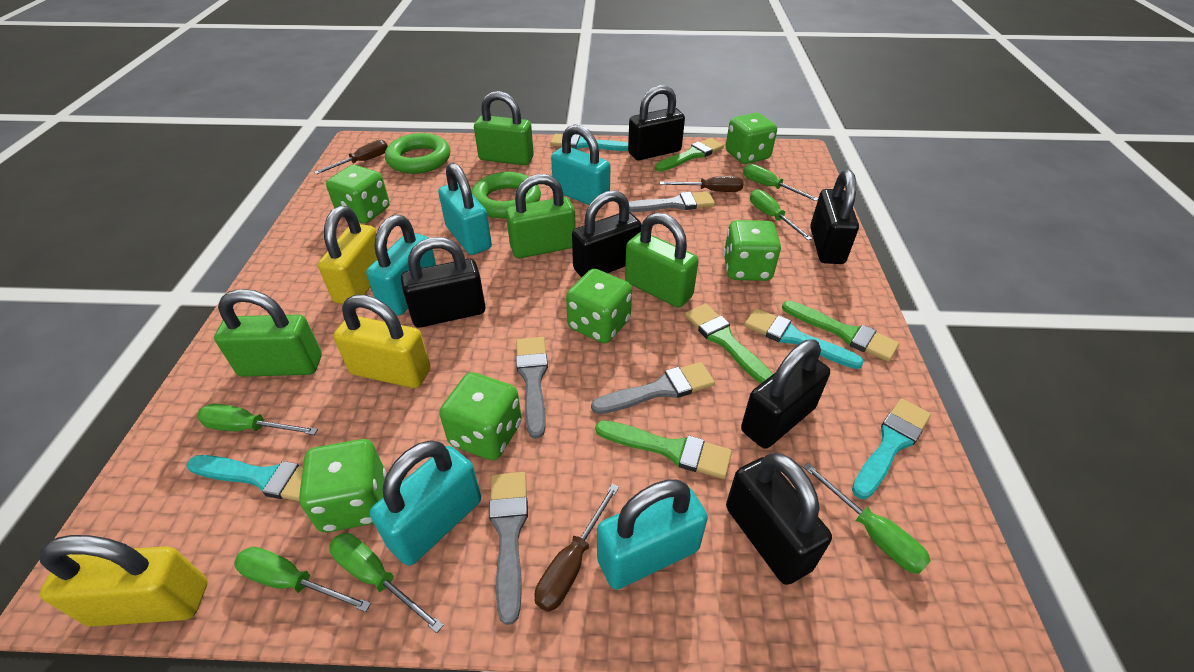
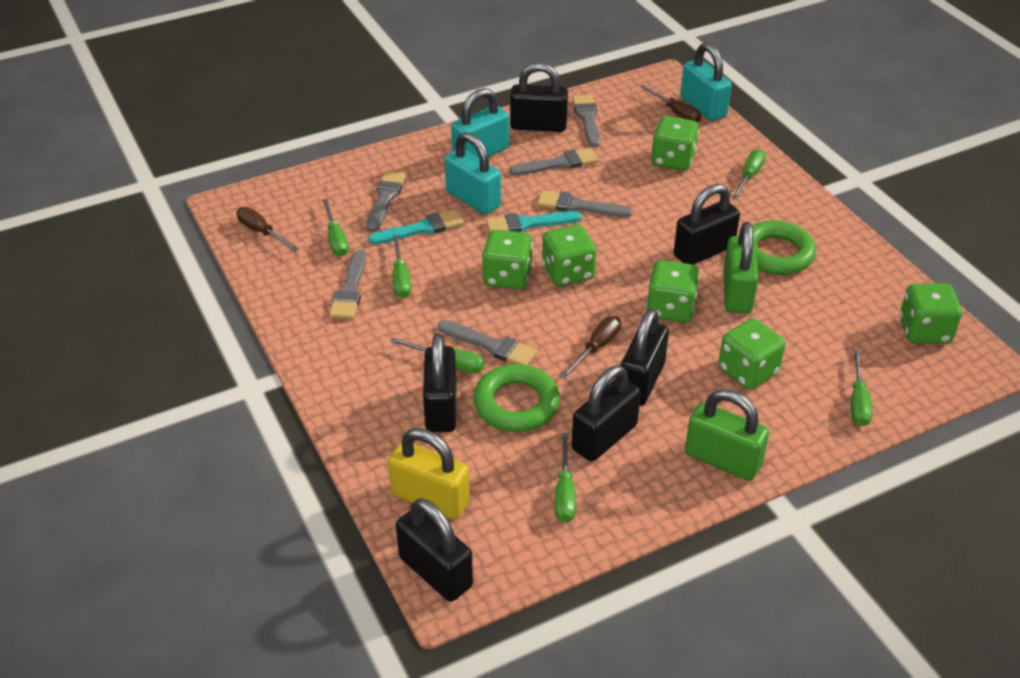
green brush: [595,420,732,479] [655,138,724,172] [685,304,773,384] [782,301,899,362] = 4 -> none = 0
green padlock: [214,289,322,377] [474,91,534,165] [506,174,576,258] [625,212,699,308] = 4 -> [685,389,769,481] [723,222,759,313] = 2
grey brush: [489,472,528,625] [516,337,548,439] [591,362,715,414] [629,191,715,212] = 4 -> [329,250,366,319] [366,171,407,232] [438,320,537,365] [509,148,599,175] [537,190,632,217] [572,94,600,147] = 6
turquoise brush: [187,455,303,502] [550,134,628,151] [744,308,864,369] [852,398,931,499] = 4 -> [368,209,464,244] [486,211,582,233] = 2
turquoise padlock: [366,215,436,315] [370,440,481,566] [438,163,492,255] [551,125,610,205] [597,479,708,589] = 5 -> [444,132,501,215] [451,88,509,158] [680,43,732,121] = 3
yellow padlock: [39,535,207,626] [318,206,377,304] [334,295,431,388] = 3 -> [388,428,470,519] = 1

